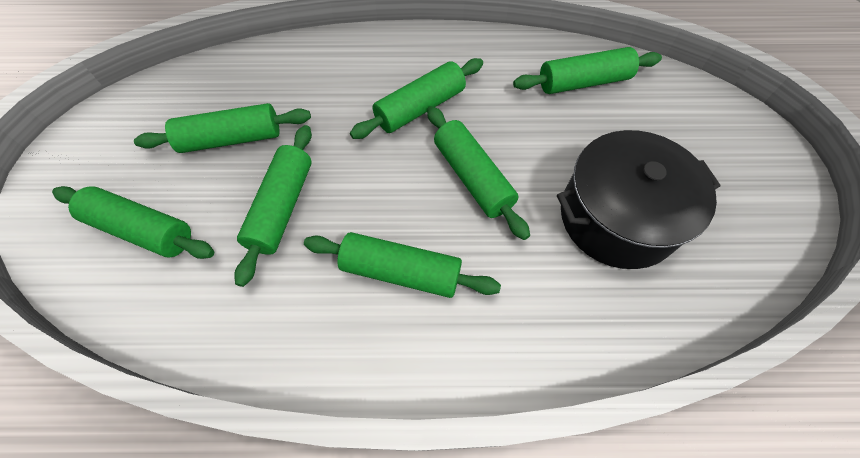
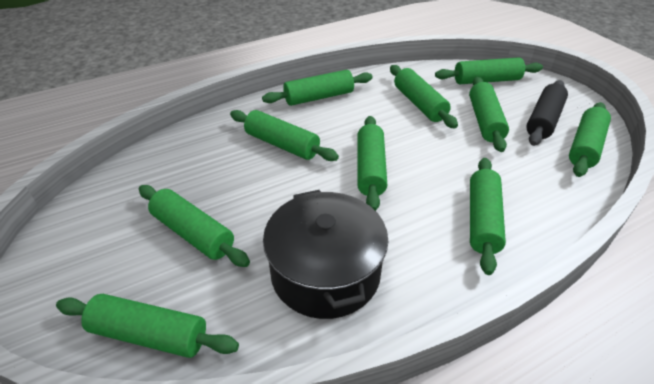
black rolling pin: none = 0 -> [526,80,568,146] = 1
green rolling pin: [52,186,214,259] [134,103,311,153] [234,125,312,287] [304,232,501,298] [350,58,483,139] [427,106,530,240] [513,47,662,94] = 7 -> [56,294,239,358] [139,185,250,267] [230,110,339,161] [262,70,373,106] [357,116,387,211] [390,65,458,129] [435,57,543,84] [469,77,509,152] [470,158,506,275] [569,102,611,177] = 10

